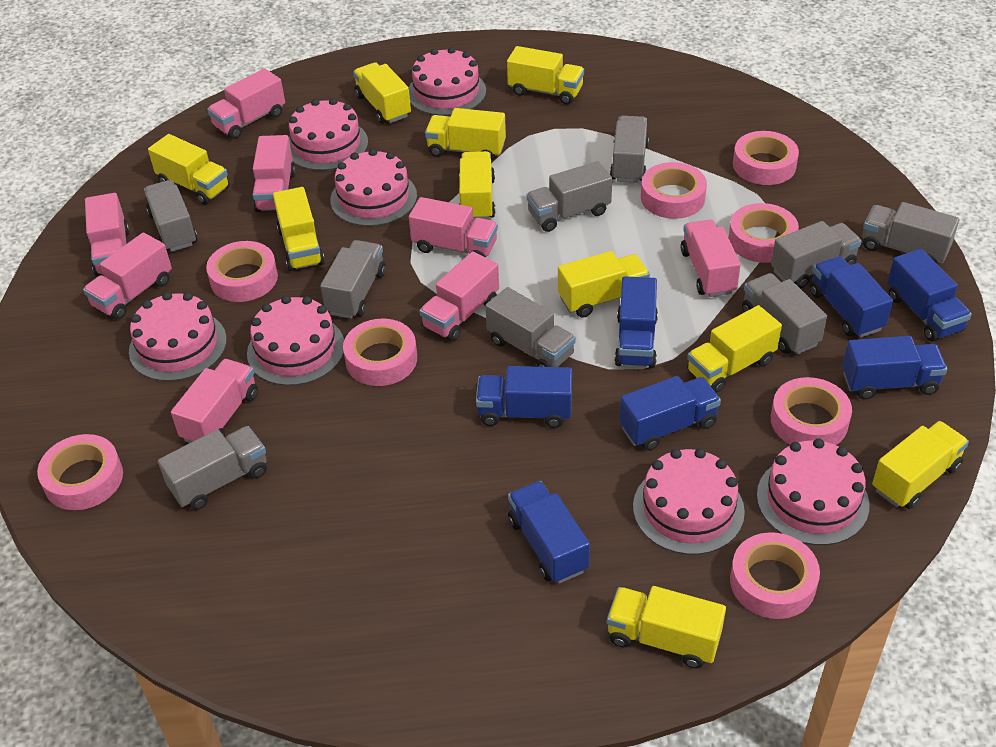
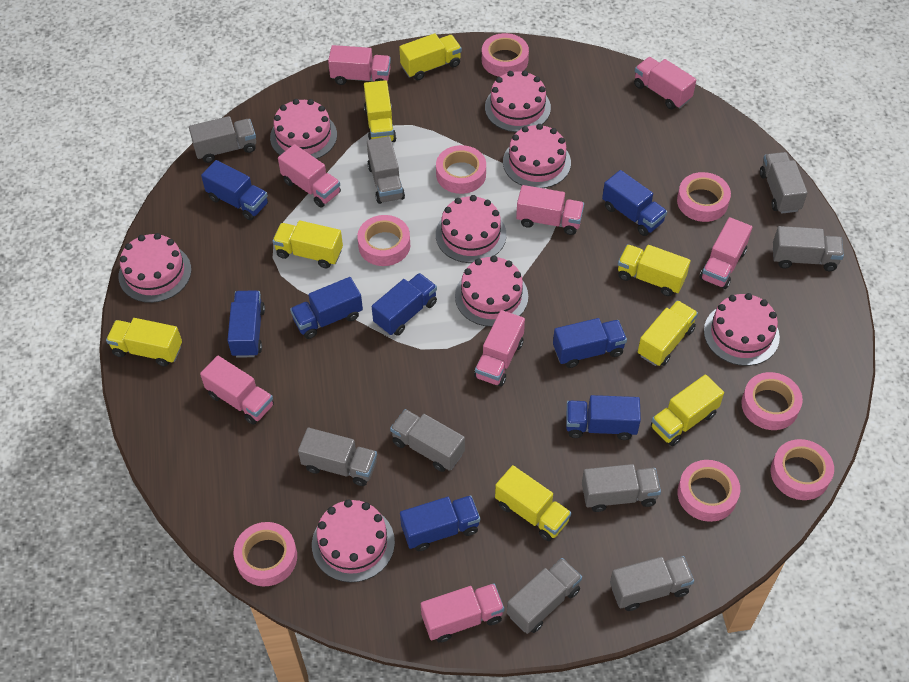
blue truck: [476,366,572,428] [508,481,590,584] [614,276,658,368] [619,376,721,451] [810,256,893,337] [842,336,947,399] [887,249,972,341] = 7 -> [201,160,268,220] [227,290,265,358] [290,277,363,339] [372,273,437,336] [400,495,480,551] [553,318,627,368] [566,395,641,440] [602,170,667,236] = 8
pink cake: [129,292,227,381] [247,296,344,386] [289,98,368,171] [330,149,417,226] [409,47,486,116] [633,448,745,555] [757,439,870,545] = 7 -> [119,233,191,303] [270,99,337,159] [312,499,395,582] [436,195,506,263] [455,256,528,327] [485,71,551,132] [503,124,571,188] [704,293,780,366] = 8
yellow truck: [148,134,230,205] [273,187,325,271] [353,62,411,124] [425,108,506,161] [459,151,495,221] [507,46,584,104] [558,251,650,318] [607,586,726,668] [687,305,782,393] [872,421,969,509] = 10 -> [106,318,182,367] [272,220,343,269] [364,80,396,142] [399,33,462,80] [495,465,571,541] [618,244,690,296] [638,300,698,366] [651,374,724,446] = 8

